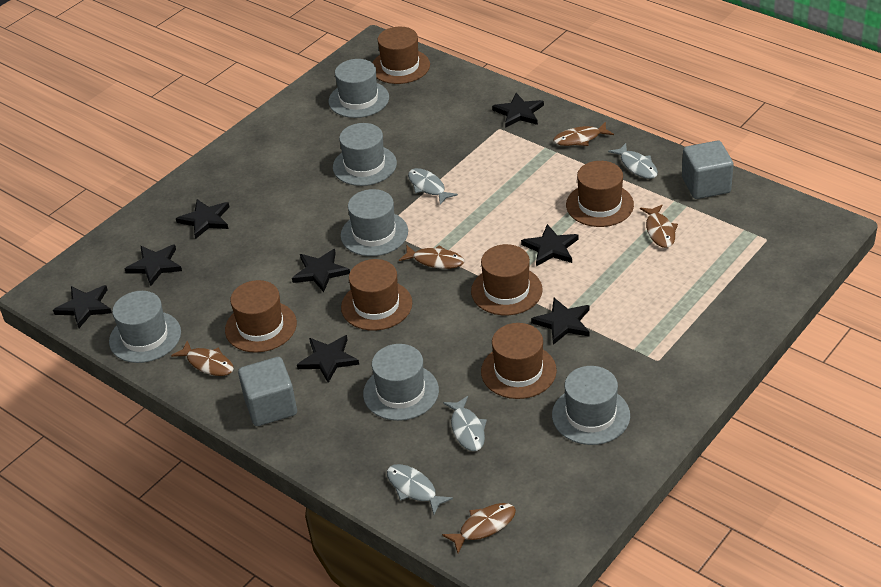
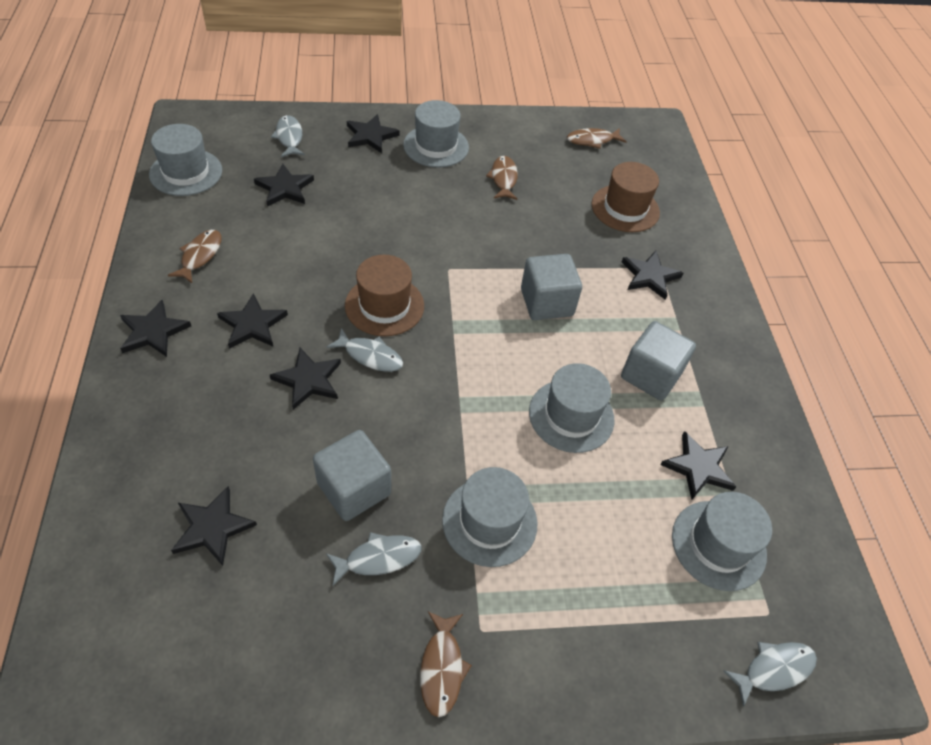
brown fish: [171,341,234,376] [399,245,464,269] [442,503,516,553] [553,122,614,146] [640,205,678,248] = 5 -> [168,230,222,283] [420,611,472,717] [486,156,518,200] [567,128,627,149] = 4
brown hat: [225,280,297,353] [341,259,412,331] [372,27,430,84] [471,244,542,315] [481,323,557,399] [566,161,634,227] = 6 -> [345,255,424,336] [592,162,660,232] = 2
grey cube: [238,357,297,426] [682,140,734,199] = 2 -> [313,430,391,521] [521,254,582,320] [621,321,696,400] = 3
grey hat: [109,291,181,363] [328,59,389,118] [333,123,397,186] [340,189,408,256] [363,344,439,421] [552,366,630,445] = 6 -> [149,124,222,196] [403,100,469,168] [442,467,537,567] [529,363,614,453] [672,492,772,591] = 5

